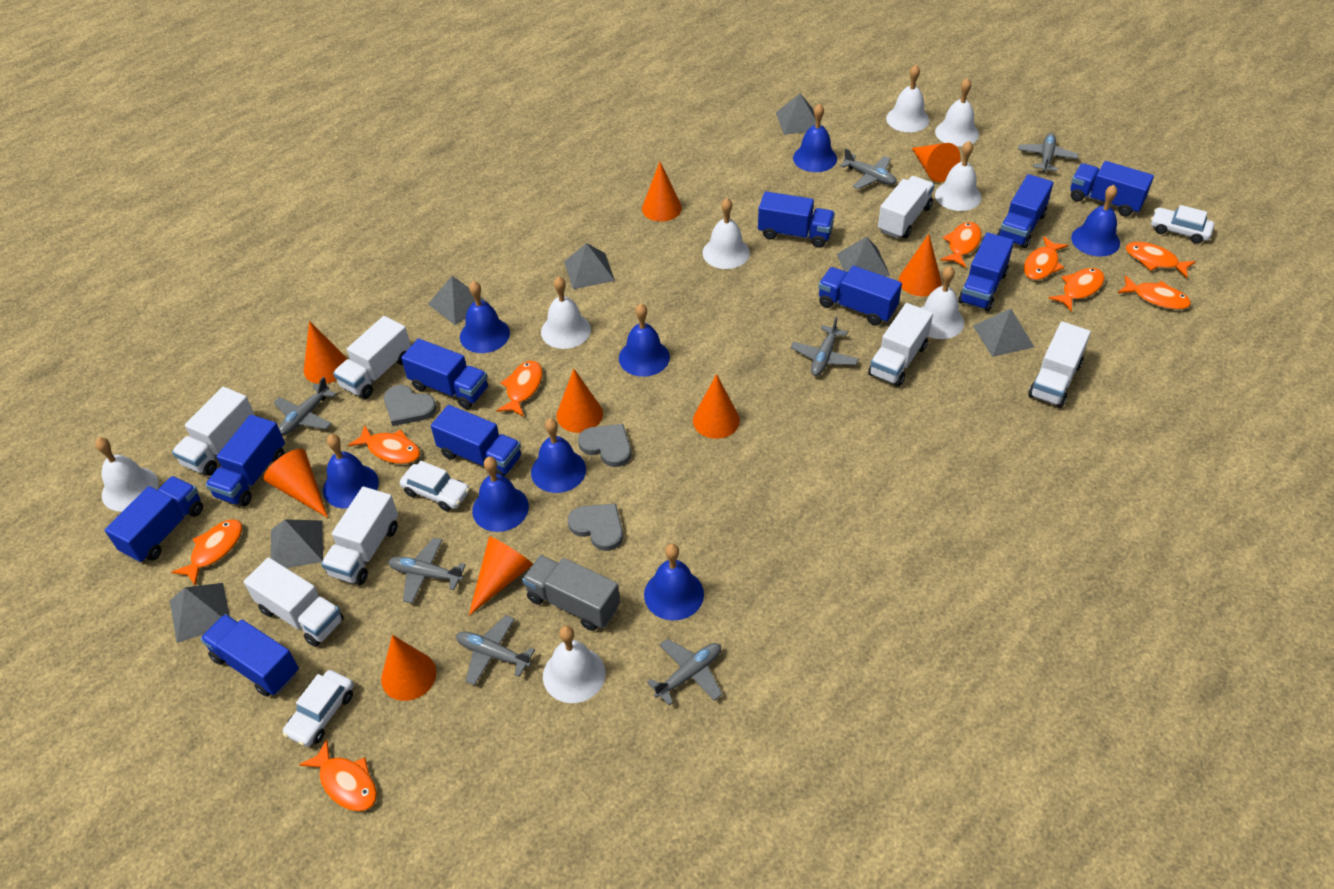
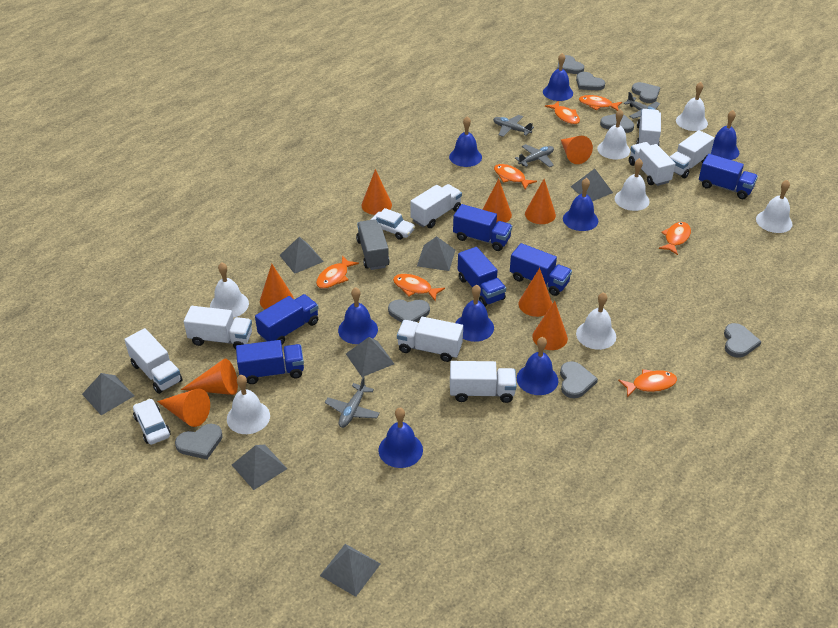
blue truck: [105,476,203,563] [200,614,299,697] [205,415,285,507] [401,338,488,409] [431,405,521,476] [758,191,835,248] [818,266,902,326] [958,232,1014,311] [997,174,1053,248] [1070,161,1154,216] = 10 -> [236,340,304,384] [255,294,319,344] [453,204,512,251] [458,247,506,307] [510,243,572,296] [699,154,758,199] = 6
grey heart: [384,385,436,426] [568,504,623,551] [578,424,631,467] = 3 -> [175,424,223,460] [388,299,430,323] [557,55,584,74] [560,361,598,398] [576,72,605,90] [600,114,634,133] [632,82,660,103] [724,323,762,358] = 8
grey plane: [274,377,336,436] [388,538,466,603] [456,615,535,685] [647,639,722,705] [791,317,858,376] [840,149,897,189] [1018,133,1078,172] = 7 -> [325,377,380,428] [493,115,534,137] [515,144,554,167] [624,92,660,119] = 4
orange fish: [171,519,242,586] [299,739,377,811] [348,425,420,464] [496,361,543,417] [940,222,982,268] [1024,236,1068,280] [1048,268,1105,312] [1118,275,1191,310] [1126,242,1196,278] = 9 -> [316,255,359,289] [393,274,445,301] [494,164,537,190] [545,101,580,125] [579,95,622,111] [618,369,677,397] [659,222,691,255] = 7
white bell: [95,438,159,512] [541,277,591,349] [543,626,606,703] [703,198,750,269] [886,65,929,132] [921,266,964,339] [935,78,979,146] [935,141,981,211] = 8 -> [210,262,249,318] [227,375,270,434] [576,292,616,350] [597,109,630,159] [615,158,650,211] [676,82,708,131] [756,180,793,233] = 7
white car: [283,670,354,747] [400,461,470,511] [1151,205,1214,244] = 3 -> [133,399,171,445] [371,208,415,240] = 2
white truck: [172,387,255,476] [244,557,344,647] [321,487,398,585] [333,316,411,399] [868,303,933,387] [878,176,935,239] [1028,321,1091,408] = 7 -> [124,328,182,394] [184,306,252,349] [397,317,463,362] [410,184,462,228] [450,361,517,403] [629,142,676,186] [636,109,661,146] [670,130,715,178] = 8

